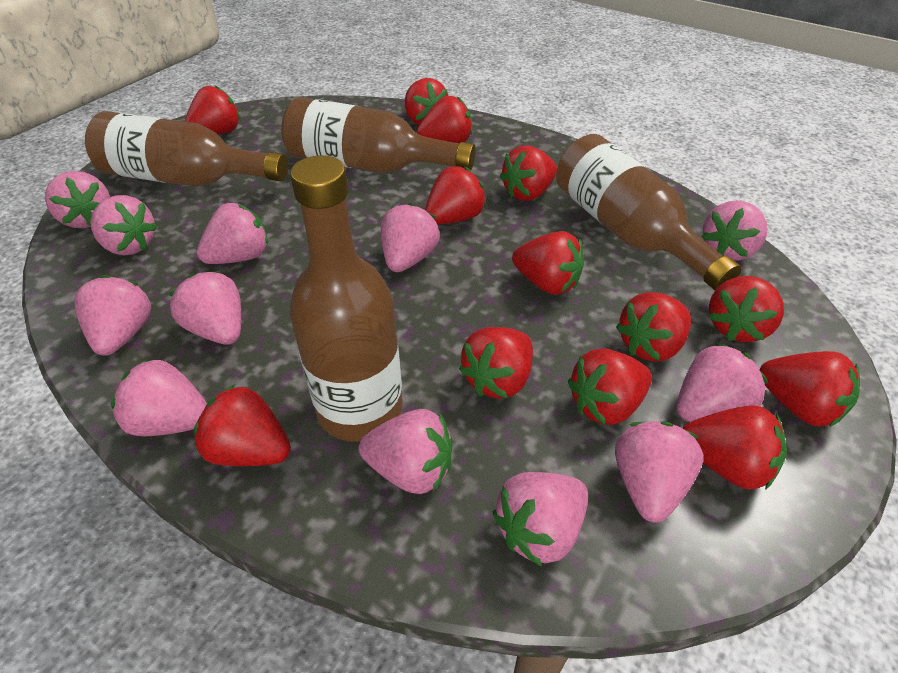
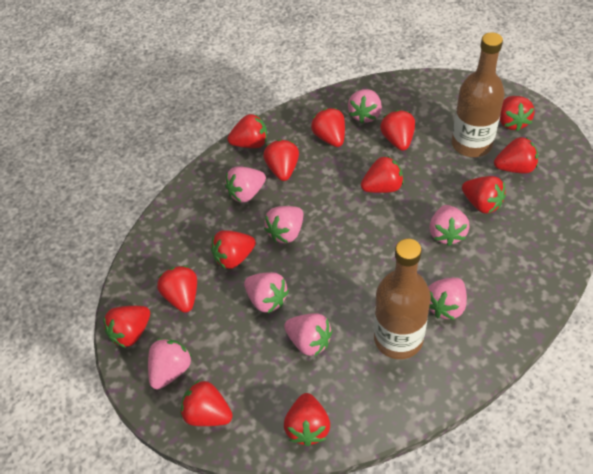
brown bottle: [85,111,288,187] [281,97,476,173] [290,155,403,442] [556,134,742,290] = 4 -> [374,239,431,359] [452,32,505,157] = 2
pink strawberry: [45,171,110,228] [75,275,151,356] [90,195,158,255] [111,359,207,436] [169,271,241,345] [197,203,268,264] [359,409,452,494] [381,203,439,272] [493,472,588,567] [615,421,704,523] [677,343,768,422] [701,201,767,260] = 12 -> [148,338,192,389] [225,166,266,203] [244,272,289,313] [264,206,303,243] [284,313,333,357] [348,89,382,124] [428,278,467,320] [429,205,470,246] = 8

